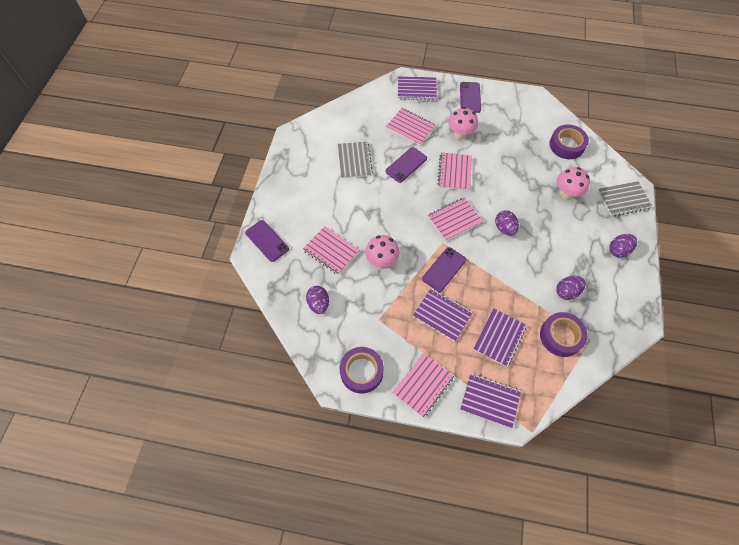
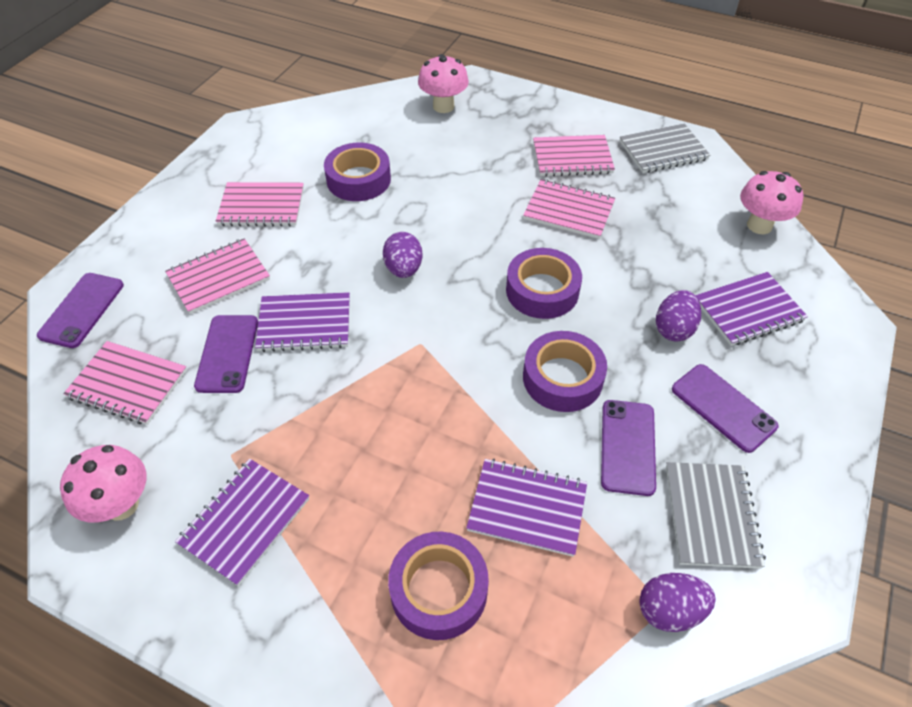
purple egg: [306,286,329,314] [495,210,519,236] [556,276,586,300] [609,234,637,258] = 4 -> [383,232,423,278] [639,573,716,632] [656,290,701,342] = 3
purple tape: [340,347,384,394] [540,312,588,357] [549,125,589,159] = 3 -> [324,142,391,201] [388,532,489,640] [506,248,582,319] [523,331,607,412] = 4

